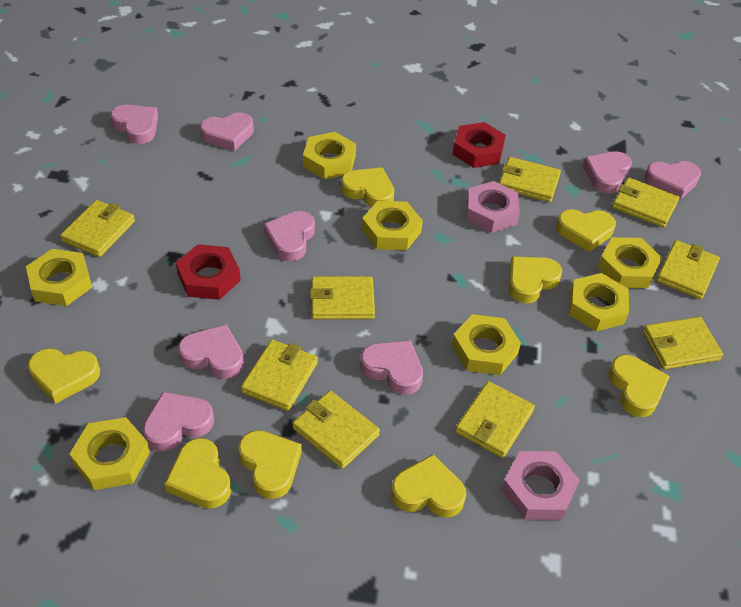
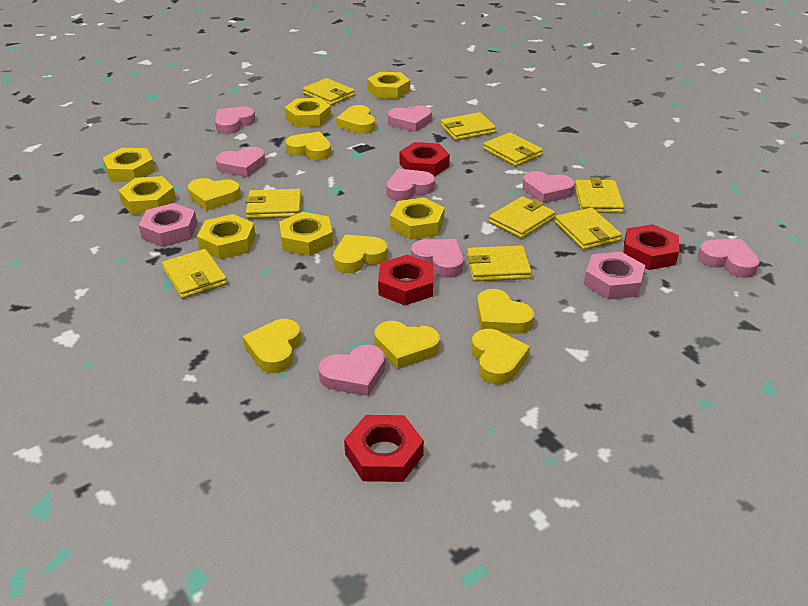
red nut: [176,244,241,300] [452,122,506,168] = 2 -> [344,415,424,482] [378,255,434,305] [399,142,450,177] [623,224,679,270] = 4

